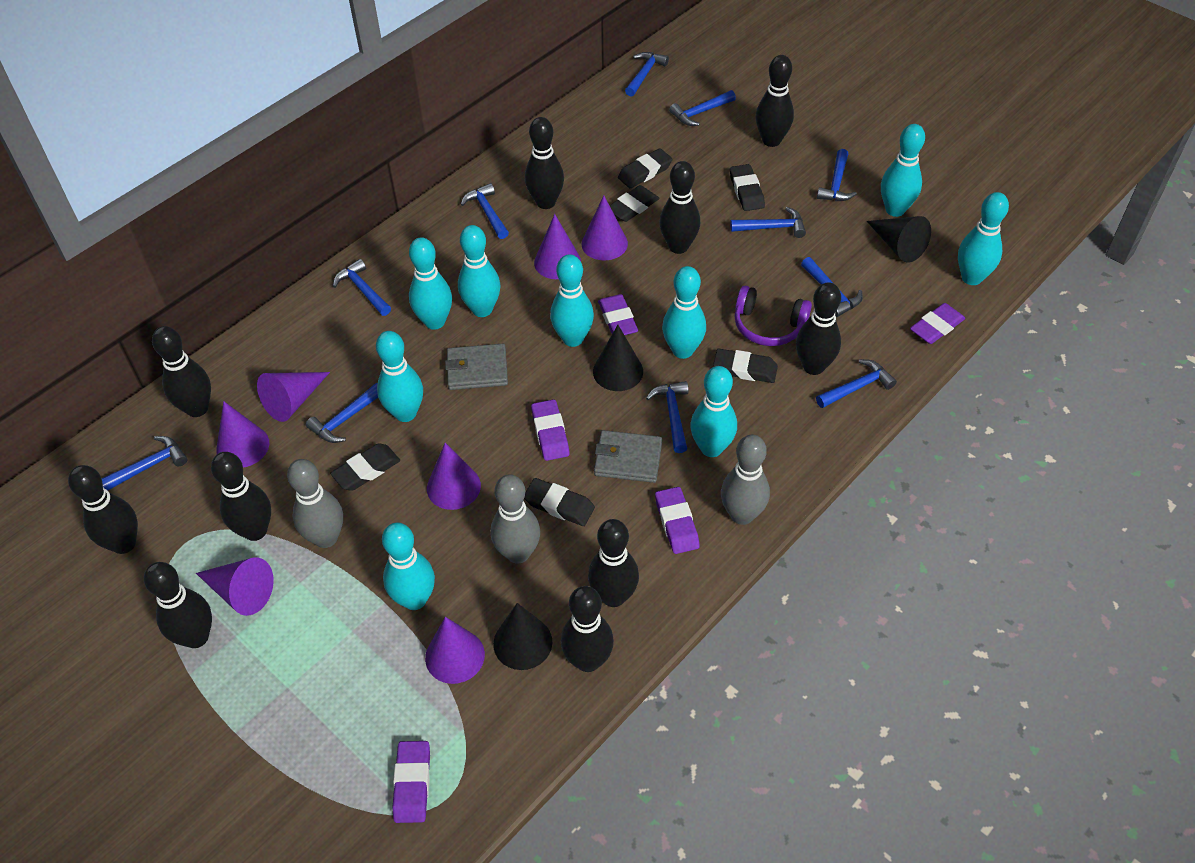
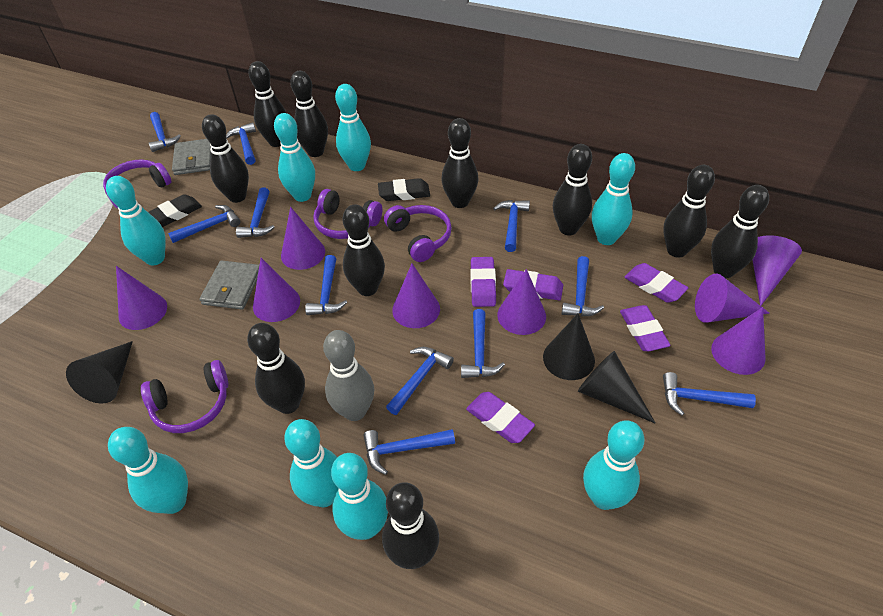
black eraser: [330,443,400,491] [524,478,595,526] [609,185,660,222] [618,148,673,188] [713,349,778,383] [730,164,765,211] = 6 -> [148,194,202,227] [378,178,430,201] = 2
grey bowling pin: [287,459,343,548] [491,474,540,564] [721,434,770,525] = 3 -> [323,330,374,421] = 1
purple cone: [196,557,274,616] [216,401,269,468] [257,372,330,422] [425,617,485,684] [427,443,481,510] [534,214,581,279] [581,195,628,260] = 7 -> [116,266,167,330] [253,258,300,322] [281,207,325,270] [392,263,440,328] [497,269,546,335] [695,274,770,323] [711,307,765,375] [752,235,802,306] = 8
purple headphones: [735,286,812,346] = 1 -> [103,159,172,209] [141,360,228,433] [313,189,383,239] [384,205,452,262] = 4
turquoise bowling pin: [376,331,423,422] [382,522,435,610] [409,237,452,330] [458,225,501,317] [550,254,594,347] [662,266,706,359] [690,366,737,457] [881,124,925,217] [958,192,1009,285] = 9 -> [106,176,166,265] [108,427,188,514] [274,113,315,202] [284,419,338,507] [331,453,388,540] [335,84,371,171] [583,420,644,510] [592,153,635,245] = 8

